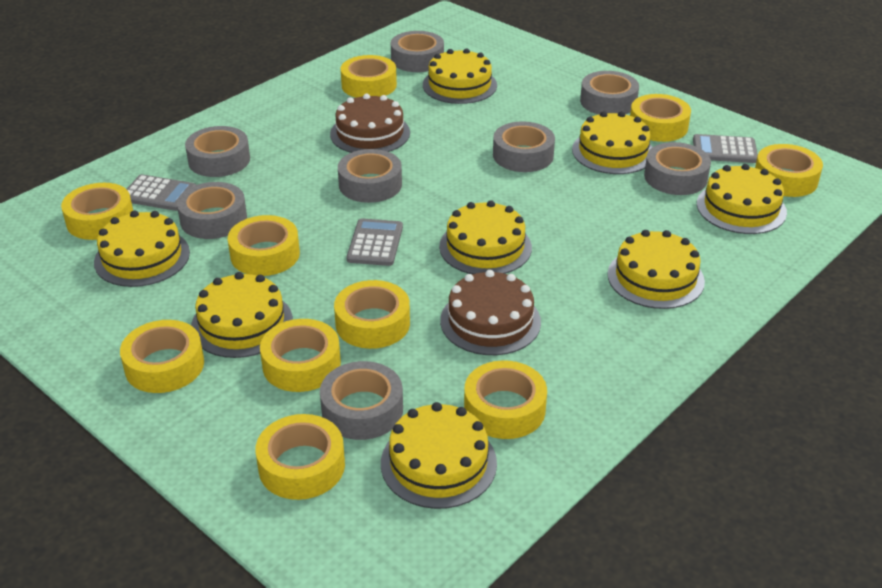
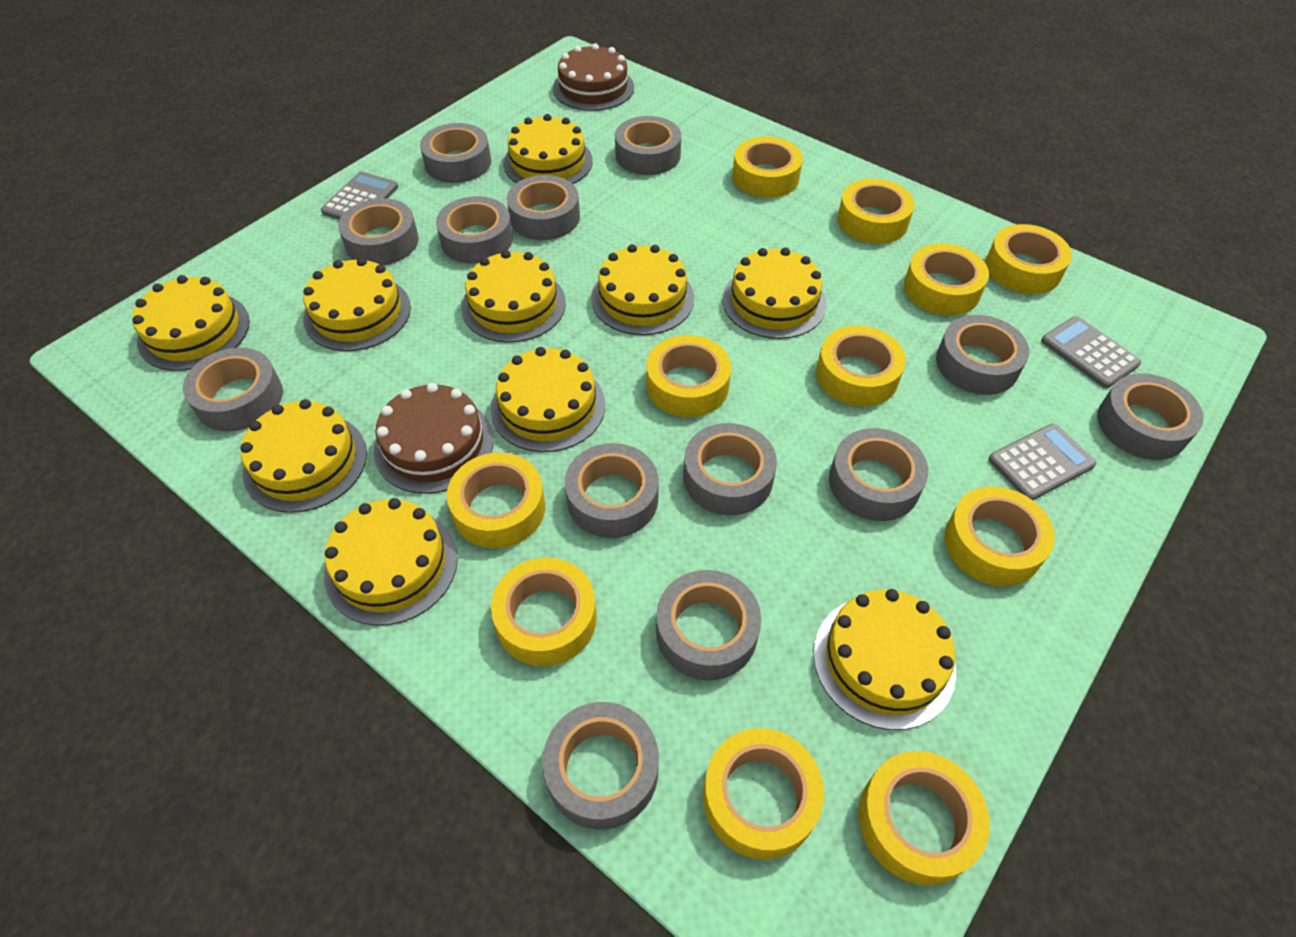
grey tape: [177,182,247,239] [185,126,250,177] [320,361,403,440] [338,149,402,203] [391,31,444,72] [493,122,555,172] [580,71,639,115] [644,142,711,195] = 8 -> [183,348,283,431] [338,198,419,265] [420,123,491,183] [436,196,513,264] [507,175,580,240] [542,702,659,830] [565,443,659,538] [615,116,681,175] [656,570,761,680] [683,423,777,515] [829,428,928,521] [936,315,1029,395] [1097,373,1204,460] = 13
yellow cake: [94,210,190,287] [191,272,293,358] [381,402,497,509] [423,48,497,104] [439,200,532,274] [572,111,652,174] [608,230,705,309] [697,164,787,234] = 8 -> [132,275,250,371] [240,399,367,513] [303,258,411,351] [324,498,458,626] [461,250,566,343] [491,347,605,452] [503,114,593,184] [591,244,694,335] [723,248,826,339] [813,589,956,730] = 10
yellow tape: [61,183,133,240] [120,320,204,393] [228,215,300,276] [255,414,345,500] [260,319,341,392] [334,280,410,349] [341,55,397,98] [464,360,547,439] [630,94,691,142] [755,144,823,197] = 10 -> [447,452,545,548] [491,557,597,666] [646,335,731,417] [703,728,824,860] [733,137,803,198] [816,326,906,407] [837,178,915,244] [859,751,990,886] [904,243,989,315] [945,486,1055,586] [985,224,1072,294] = 11

